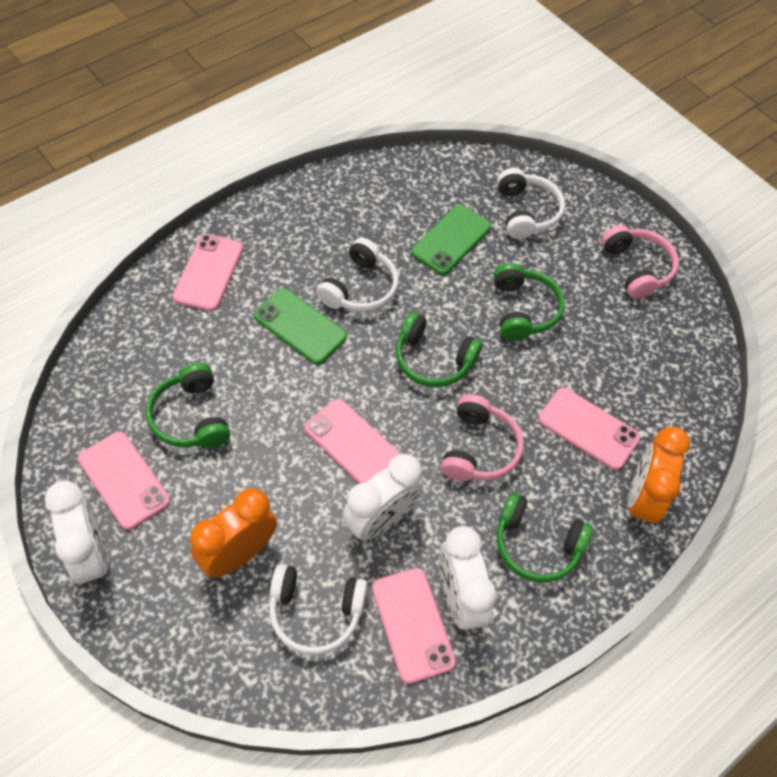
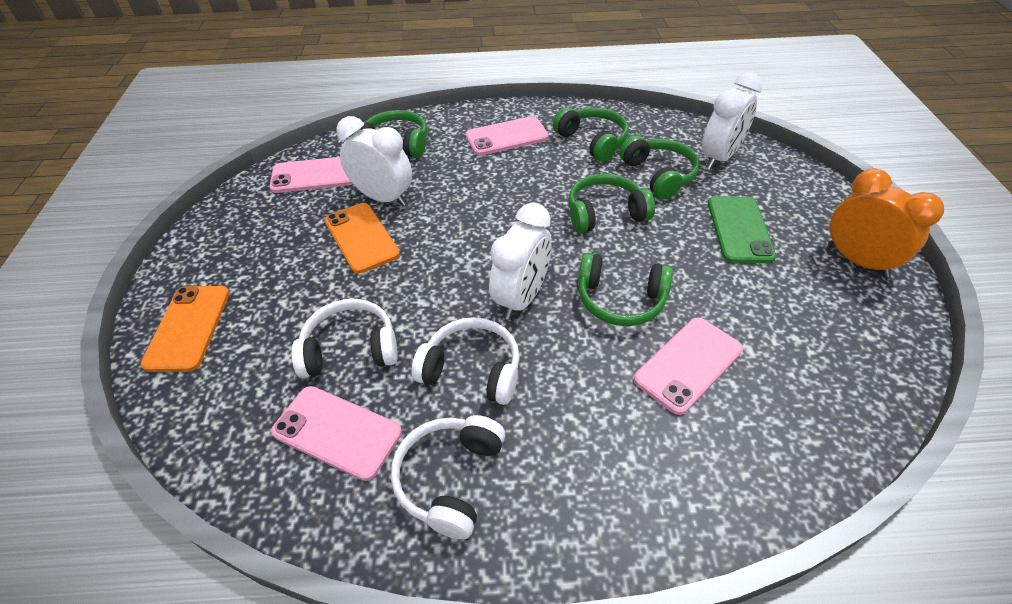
green headphones: [146,363,230,448] [396,312,483,387] [493,263,565,341] [497,492,593,583] = 4 -> [352,110,427,158] [553,107,629,162] [569,174,655,233] [578,253,673,326] [619,135,699,199] = 5
green phone: [254,288,347,364] [411,204,491,275] = 2 -> [708,196,776,263] = 1
orange clock: [190,488,277,578] [628,427,690,526] = 2 -> [828,168,944,277] = 1
orange phone: none = 0 -> [140,286,230,372] [325,203,400,274] = 2
pink headphones: [441,394,524,481] [601,225,679,299] = 2 -> none = 0
pink phone: [78,431,170,530] [173,234,243,311] [304,399,401,484] [372,568,456,684] [538,387,640,470] = 5 -> [269,157,353,193] [271,386,402,481] [465,116,549,156] [634,317,743,415] = 4

